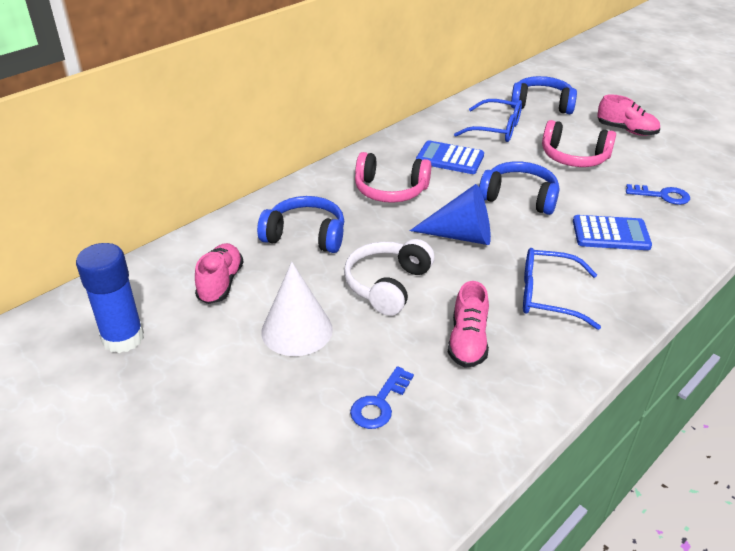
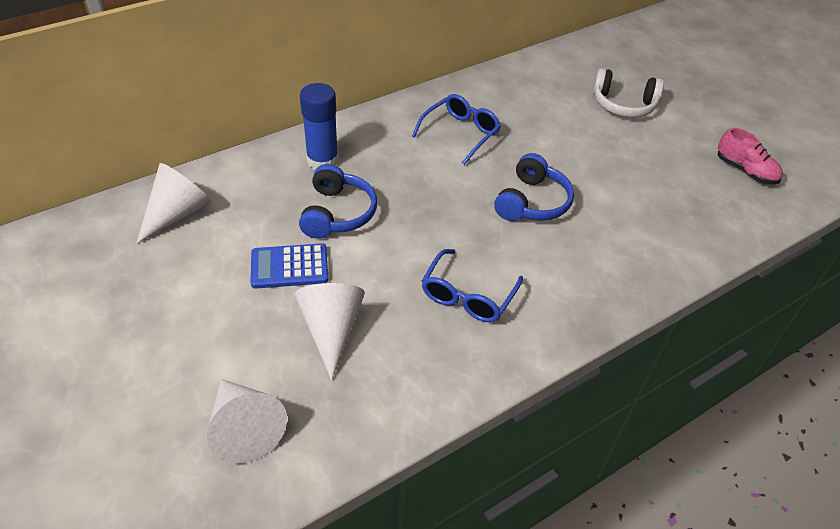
blue calculator: [416,141,484,174] [573,215,652,250] = 2 -> [250,243,329,289] = 1
blue cone: [410,184,491,245] = 1 -> none = 0
blue headphones: [257,196,344,253] [479,161,560,215] [511,76,577,114] = 3 -> [299,164,377,239] [494,153,574,221] = 2
blue key: [350,366,414,429] [626,184,690,205] = 2 -> none = 0
pink headphones: [355,152,431,203] [542,120,616,167] = 2 -> none = 0
pink shoe: [195,243,244,304] [448,281,489,368] [597,94,660,136] = 3 -> [718,128,783,185] = 1
white cone: [261,262,333,356] = 1 -> [136,163,211,244] [207,379,287,464] [294,283,365,380] = 3

